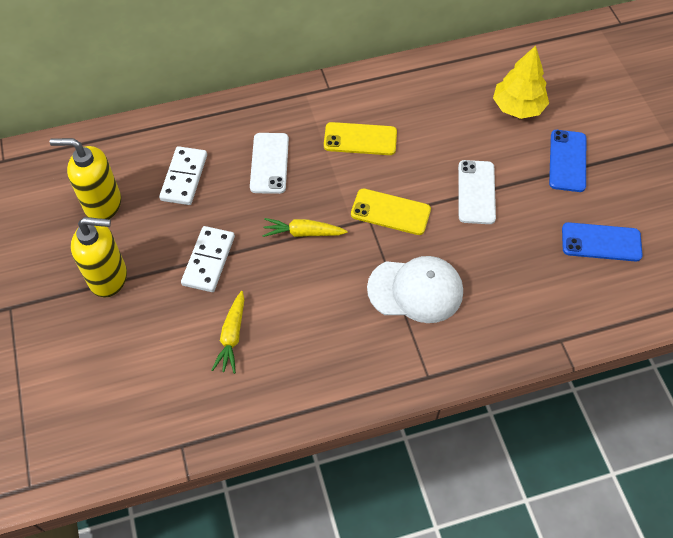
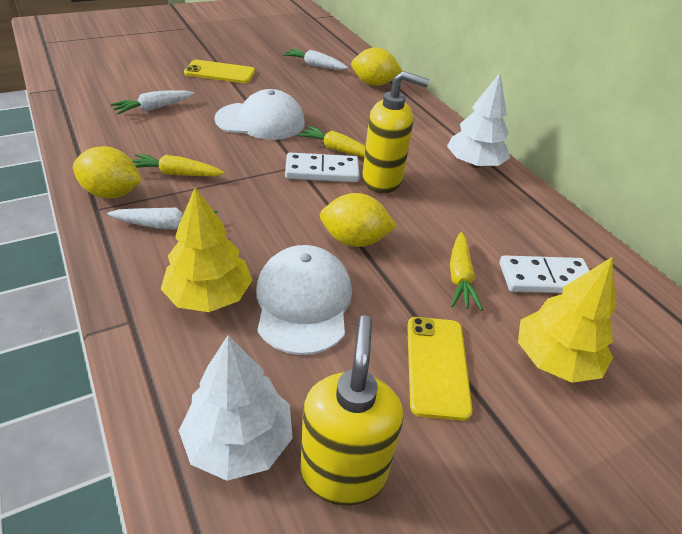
blue phone: [549,130,586,192] [562,222,643,262] = 2 -> none = 0
white cap: [367,256,463,323] = 1 -> [214,89,305,140] [256,245,352,355] = 2
white carrot: none = 0 -> [107,207,218,229] [110,90,194,114] [283,48,348,70] = 3
white phone: [250,133,289,194] [458,160,496,224] = 2 -> none = 0
white tree: none = 0 -> [179,335,293,481] [447,73,510,168] = 2
yellow carrot: [212,291,244,374] [262,218,348,237] = 2 -> [132,154,225,176] [297,125,366,157] [450,232,483,311] = 3
yellow lemon: none = 0 -> [73,146,142,199] [320,193,397,247] [351,47,402,86] = 3
yellow tree: [493,46,549,119] = 1 -> [161,187,252,312] [518,257,616,383] = 2

